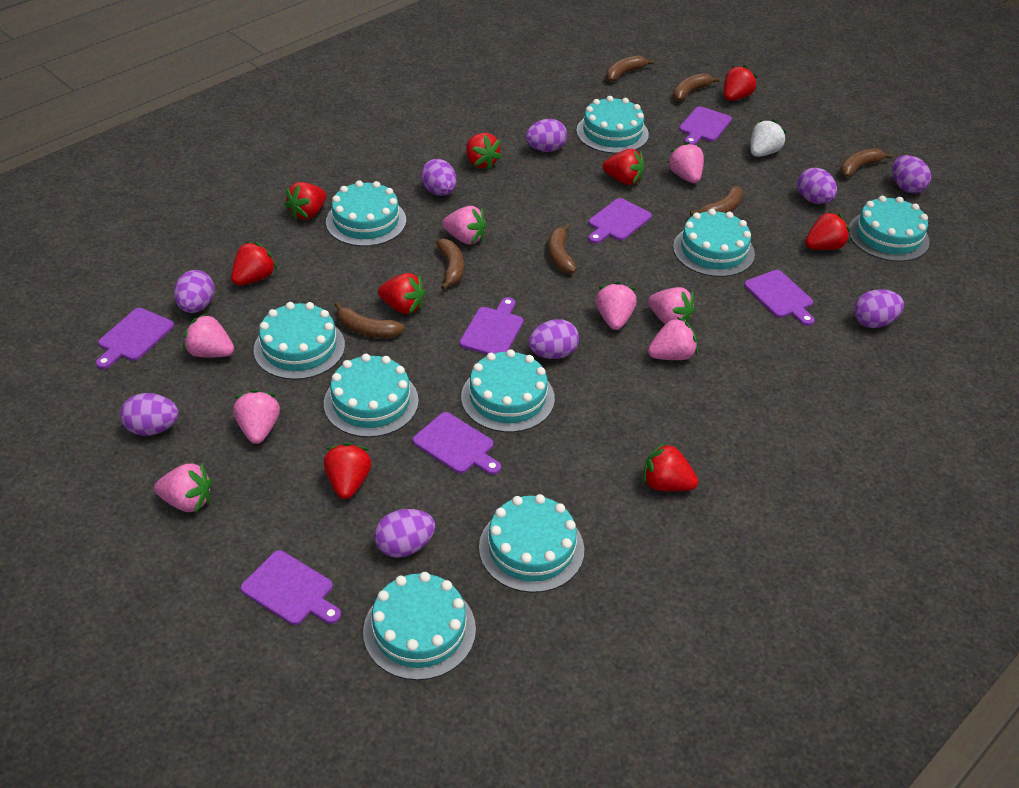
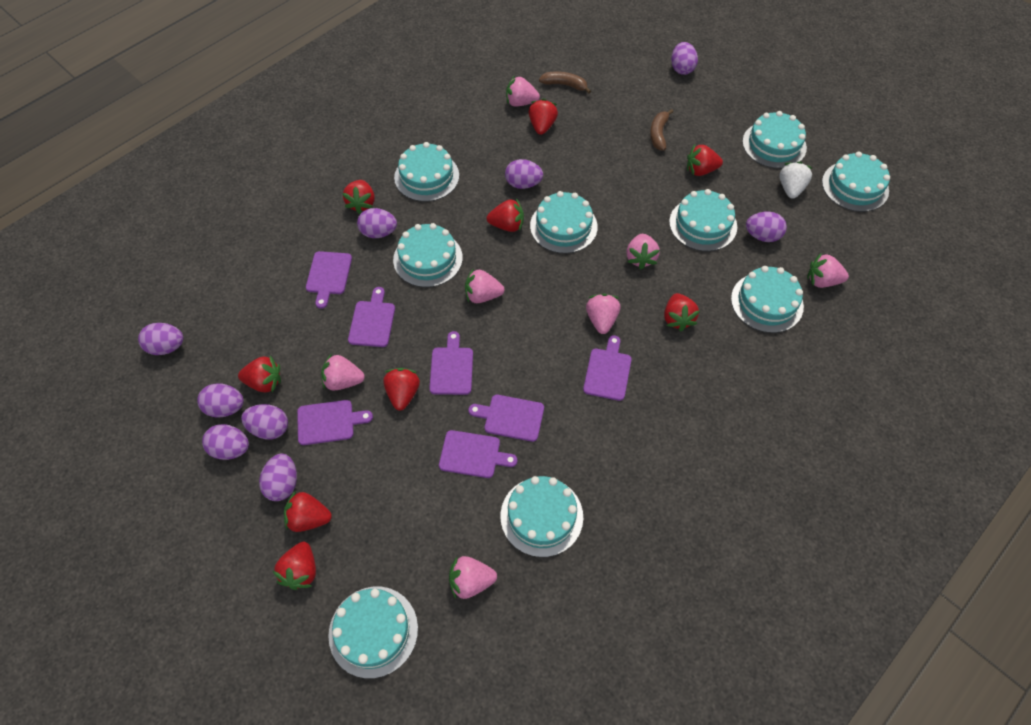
brown banana: [335,302,405,338] [436,238,464,290] [548,224,577,274] [606,55,655,82] [673,73,720,101] [690,186,743,216] [840,148,893,177] = 7 -> [539,71,591,93] [650,109,673,150] = 2
pink strawberry: [154,463,212,513] [183,313,234,357] [233,390,280,444] [442,206,487,244] [596,282,637,330] [648,287,695,324] [648,317,698,360] [667,142,704,183] = 8 -> [321,353,365,391] [449,556,497,599] [465,268,504,303] [506,76,540,106] [586,294,620,334] [626,234,660,269] [807,252,849,288] = 7

